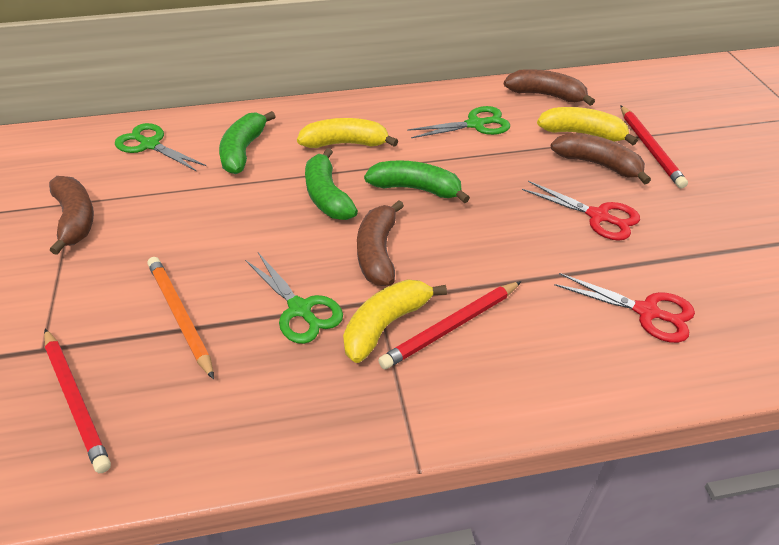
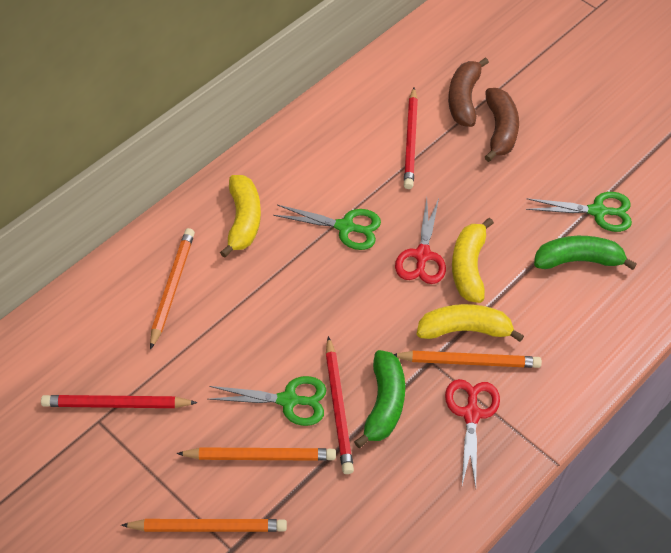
brown banana: [49,176,94,255] [357,200,404,286] [504,69,595,106] [551,133,651,184] = 4 -> [448,57,489,127] [485,88,519,162] = 2
green banana: [219,111,276,174] [305,148,358,220] [364,161,470,203] = 3 -> [354,350,405,448] [534,236,637,270] = 2
orange pencil: [148,257,214,379] = 1 -> [121,519,287,532] [150,228,195,350] [176,447,336,461] [394,351,542,368] = 4

